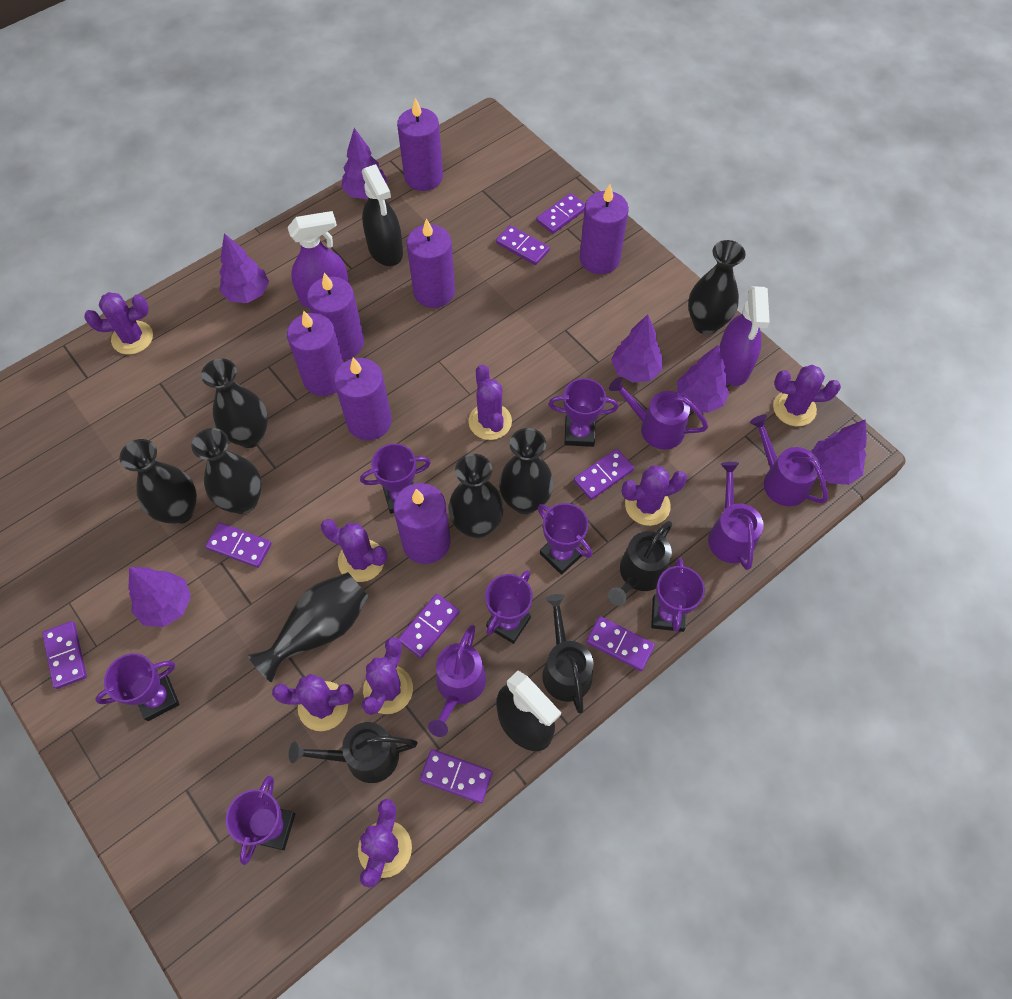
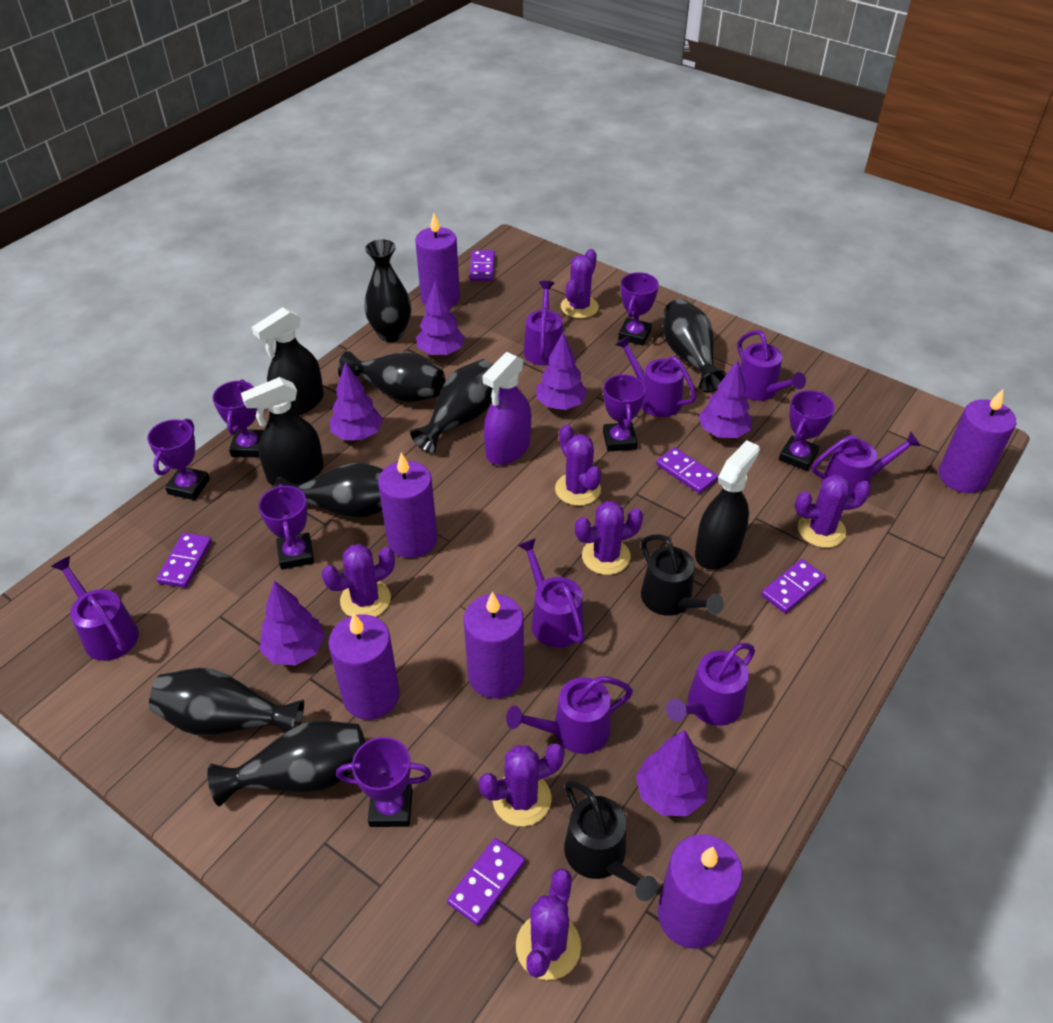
black spray bottle: [362,164,403,266] [496,671,561,751] = 2 -> [241,377,324,486] [252,307,324,416] [695,440,760,570] = 3
black watering can: [289,722,417,783] [542,594,594,714] [608,521,672,606] = 3 -> [564,780,658,901] [641,534,724,616] = 2
purple cactus: [85,292,153,355] [272,674,354,731] [321,519,388,582] [358,799,412,888] [362,637,413,715] [469,365,512,440] [622,465,687,526] [773,365,841,426] = 8 -> [322,544,395,617] [478,744,565,826] [516,868,581,980] [555,425,601,506] [561,249,599,318] [575,501,643,575] [795,474,871,548] = 7
purple candle: [287,311,344,396] [307,273,364,360] [334,358,392,440] [393,483,450,564] [397,98,443,191] [406,218,455,308] [579,184,629,274] = 7 -> [328,613,400,720] [378,453,437,558] [415,213,460,307] [464,591,524,699] [658,834,743,949] [939,389,1016,493] = 6
purple domino: [42,621,87,689] [205,522,272,568] [398,594,460,658] [420,749,493,804] [496,225,550,265] [536,193,585,234] [574,449,634,500] [586,616,655,671] = 8 -> [156,533,212,588] [447,838,525,926] [469,250,495,281] [656,447,718,494] [761,559,826,613] = 5
purple spray bottle: [288,211,349,308] [719,286,770,386] = 2 -> [483,352,531,465] = 1
purple watering can: [428,625,486,737] [609,377,708,449] [708,462,764,570] [750,415,828,506] = 4 -> [51,556,139,661] [506,676,633,754] [518,538,584,648] [524,281,563,366] [615,336,697,417] [666,643,755,726] [737,330,806,401] [812,432,921,494] = 8

